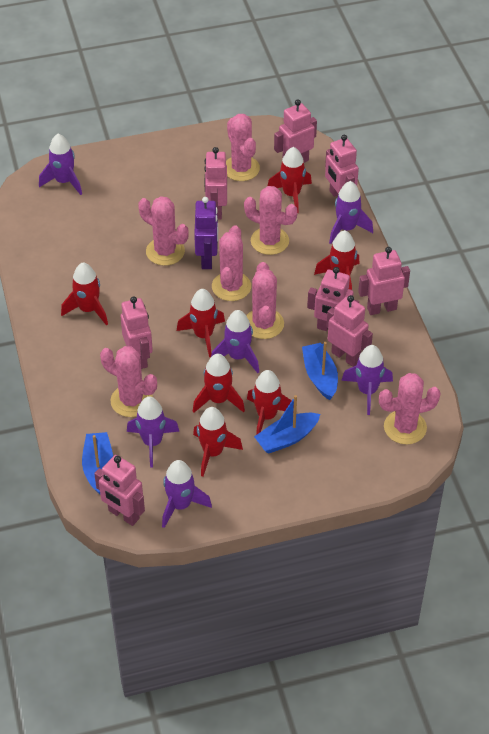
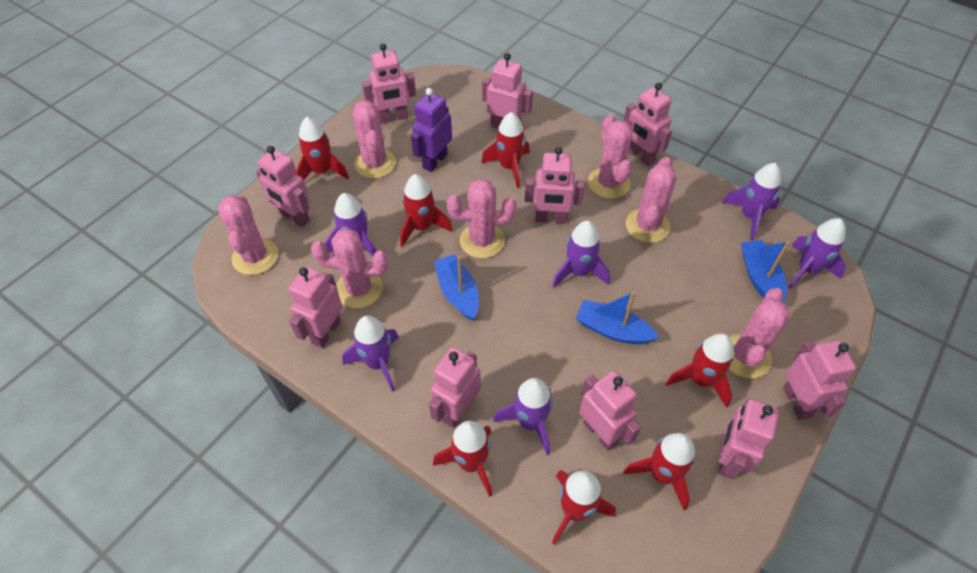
pink robot: [94,455,145,526] [120,296,153,369] [204,147,227,220] [274,99,317,163] [307,267,359,331] [325,135,359,197] [326,295,373,367] [358,247,410,315] = 8 -> [256,146,310,227] [289,267,343,348] [362,43,416,124] [429,347,481,428] [482,53,533,129] [525,147,585,223] [580,371,641,451] [624,82,672,166] [718,398,779,479] [783,341,856,420] = 10

